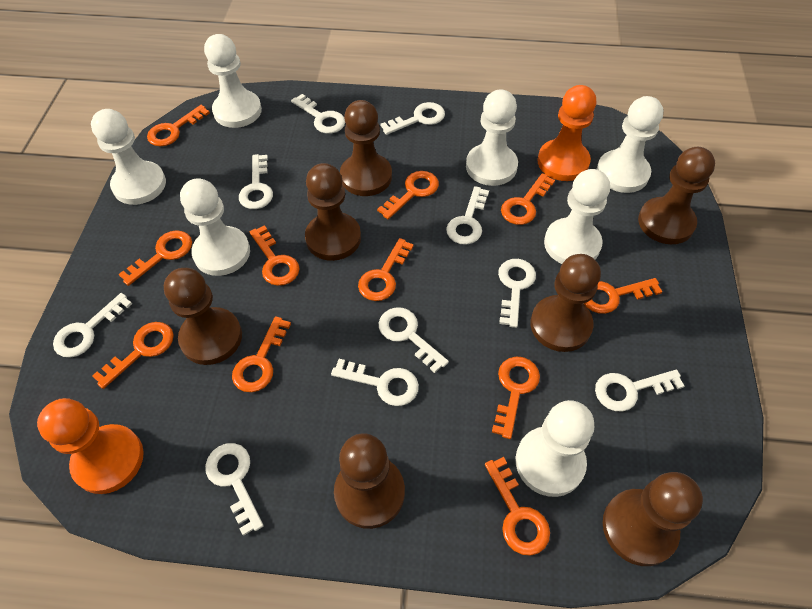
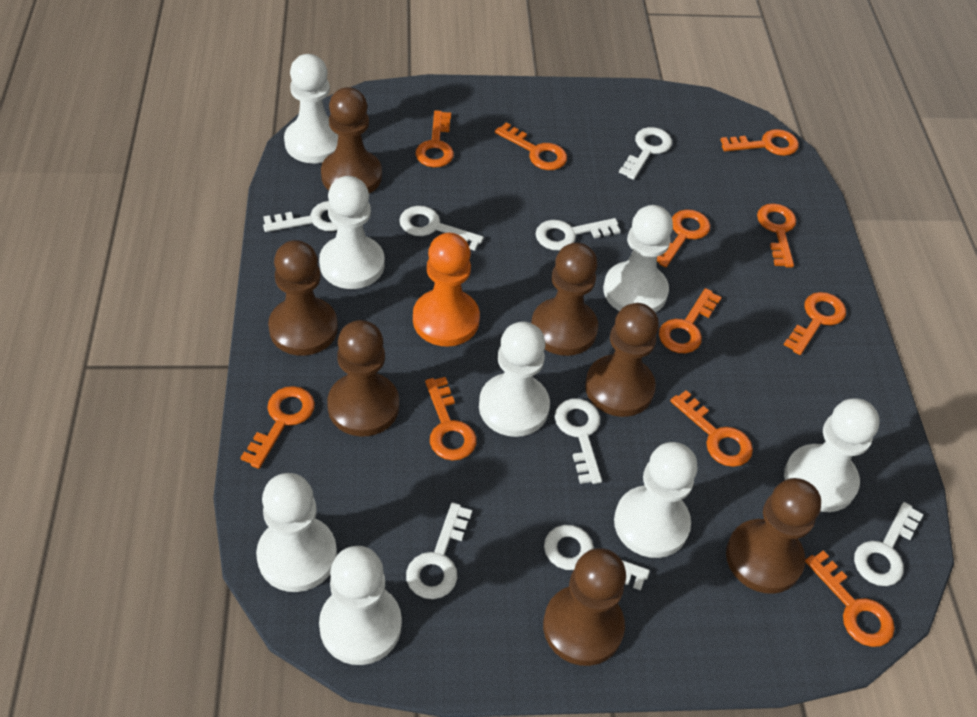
orange pawn: [37,398,144,494] [538,85,596,181] = 2 -> [413,233,480,347] = 1
white key: [53,293,132,358] [205,443,264,536] [239,154,273,209] [291,94,345,134] [331,359,419,406] [379,307,449,373] [381,102,445,135] [446,186,489,245] [498,259,536,328] [595,370,684,412] = 10 -> [263,201,338,232] [399,206,484,251] [406,503,472,599] [535,218,620,250] [544,525,650,590] [555,398,602,484] [619,127,672,180] [854,502,924,586] = 8
white pawn: [91,109,166,205] [180,178,250,276] [204,34,262,128] [466,89,518,186] [516,400,594,497] [544,169,610,264] [597,96,663,193] = 7 -> [256,473,337,592] [284,54,338,163] [319,176,385,289] [319,546,402,665] [479,322,550,437] [603,205,673,313] [614,442,698,558] [784,398,879,512] = 8

